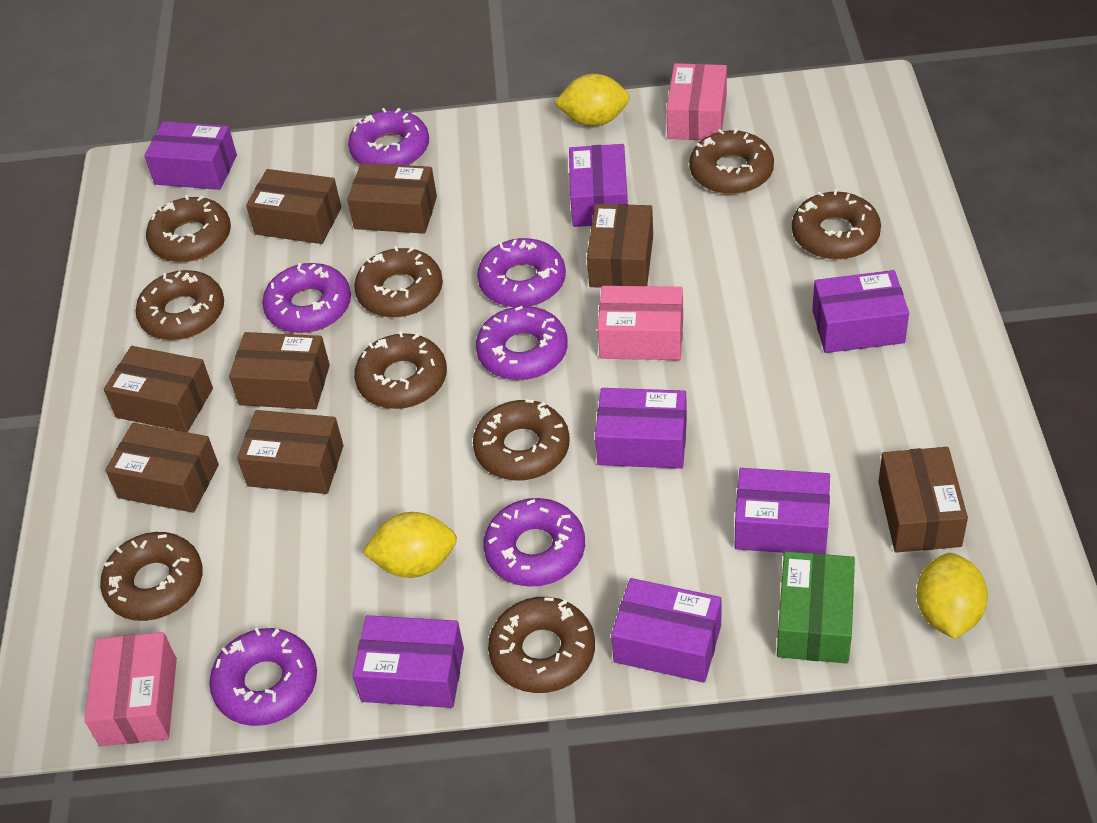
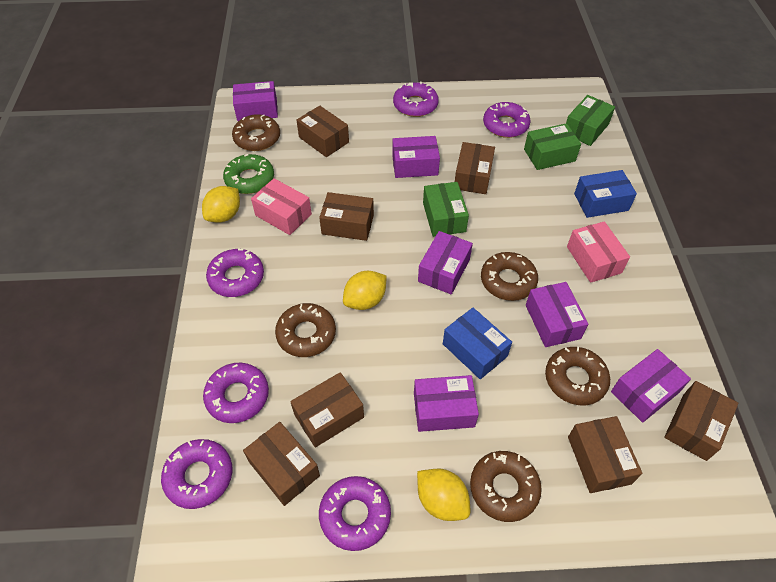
blue box: none = 0 -> [443,308,512,379] [574,170,637,218] = 2
brown box: [104,346,213,432] [105,423,219,513] [229,332,330,410] [237,410,344,494] [246,169,341,244] [347,163,437,234] [587,204,653,288] [878,447,968,553] = 8 -> [243,422,320,506] [290,372,364,447] [296,106,349,157] [319,192,374,241] [455,142,495,194] [568,416,642,493] [664,381,738,461] = 7
brown donut: [100,532,203,621] [136,270,224,340] [146,195,231,262] [354,246,443,318] [354,331,447,409] [473,400,570,480] [488,597,595,693] [689,128,774,194] [792,189,881,260] = 9 -> [232,114,280,151] [275,303,336,357] [470,451,542,522] [481,252,538,301] [545,347,610,405] = 5
green box: [777,551,855,664] = 1 -> [423,182,469,237] [524,123,581,170] [566,95,615,146] = 3
green donut: none = 0 -> [223,154,274,194] = 1
pink box: [84,632,177,746] [597,286,683,360] [666,63,727,140] = 3 -> [251,178,312,235] [567,221,630,283] = 2
purple box: [144,121,237,190] [353,615,464,708] [569,144,628,227] [595,388,687,469] [611,578,722,683] [735,468,830,554] [812,270,909,353] = 7 -> [233,81,278,121] [392,136,440,178] [414,375,479,432] [418,231,473,294] [526,282,588,347] [611,349,691,423] = 6

